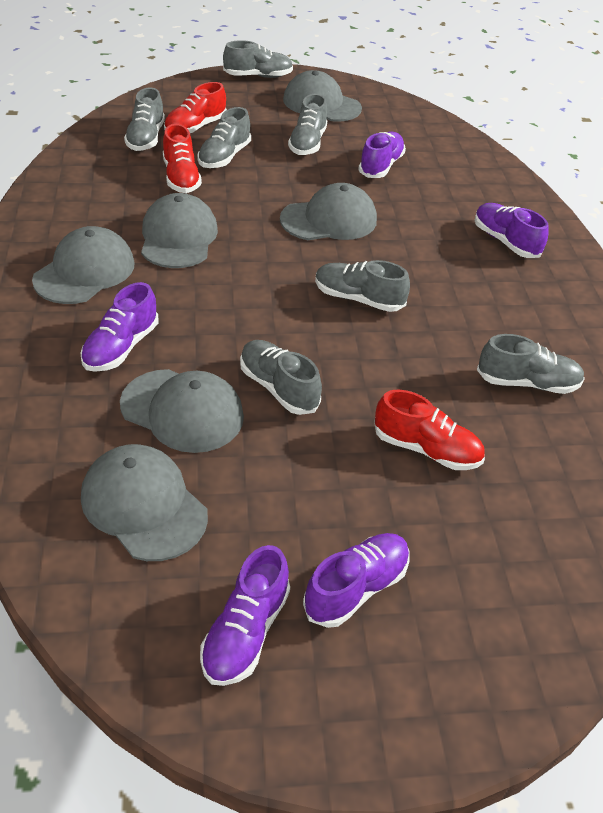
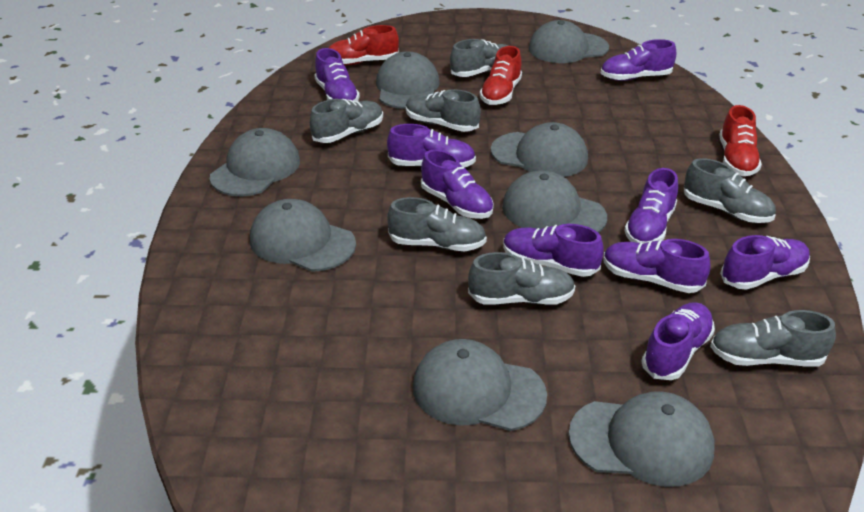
grey cap: [32,226,134,304] [81,444,208,561] [120,369,244,453] [141,193,218,268] [280,183,377,240] [283,70,362,122] = 6 -> [210,128,300,197] [250,199,356,272] [376,51,440,109] [413,339,547,431] [491,122,588,177] [502,170,607,233] [529,20,609,63] [569,391,715,487] = 8
purple shoe: [80,282,159,372] [200,545,290,686] [303,533,409,628] [358,131,406,178] [475,203,549,258] = 5 -> [314,48,360,101] [387,124,476,168] [421,150,494,219] [503,224,604,277] [601,39,676,81] [603,239,711,293] [624,168,678,244] [641,302,715,380] [720,235,810,290] = 9

